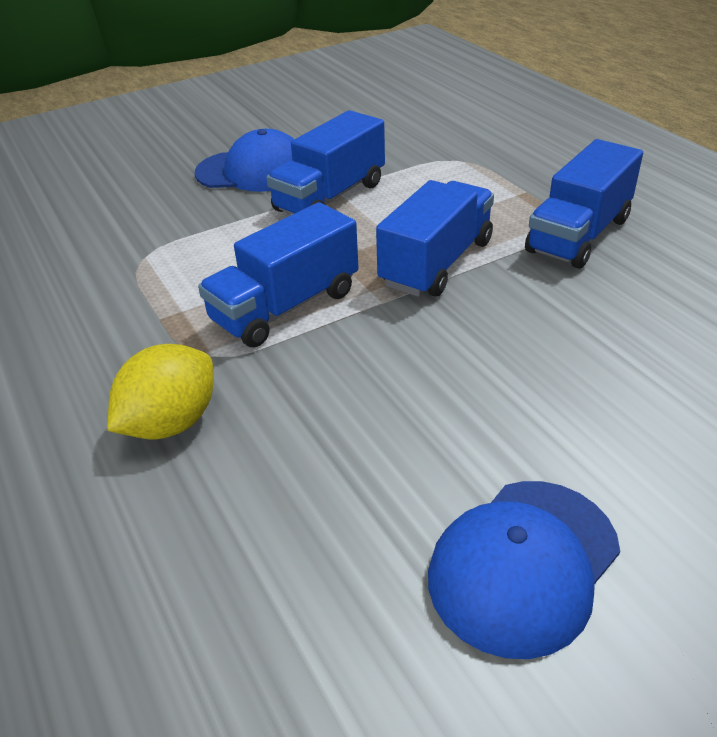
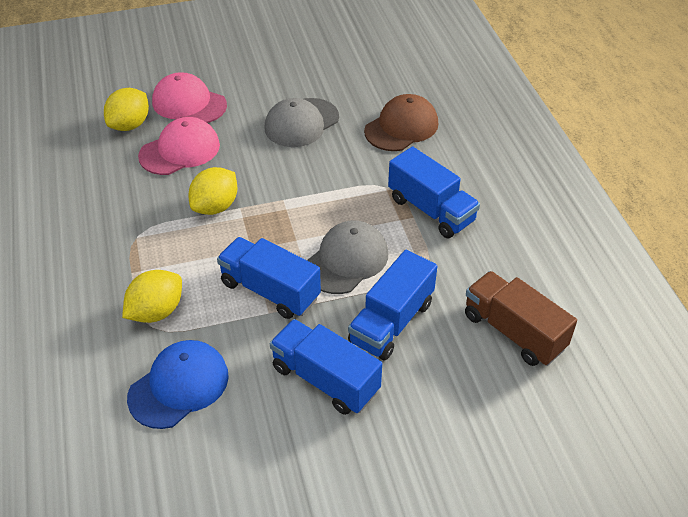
blue cap: [194,129,294,192] [428,481,620,659] = 2 -> [127,340,229,429] = 1
brown cap: none = 0 -> [364,94,438,151] = 1
brown truck: none = 0 -> [465,271,577,366] = 1
grey cap: none = 0 -> [264,98,339,147] [307,220,388,294] = 2
pink cap: none = 0 -> [138,117,220,175] [152,72,227,123] = 2
yellow lemon: [107,344,214,439] = 1 -> [104,88,149,131] [122,270,182,323] [188,167,238,215] = 3

